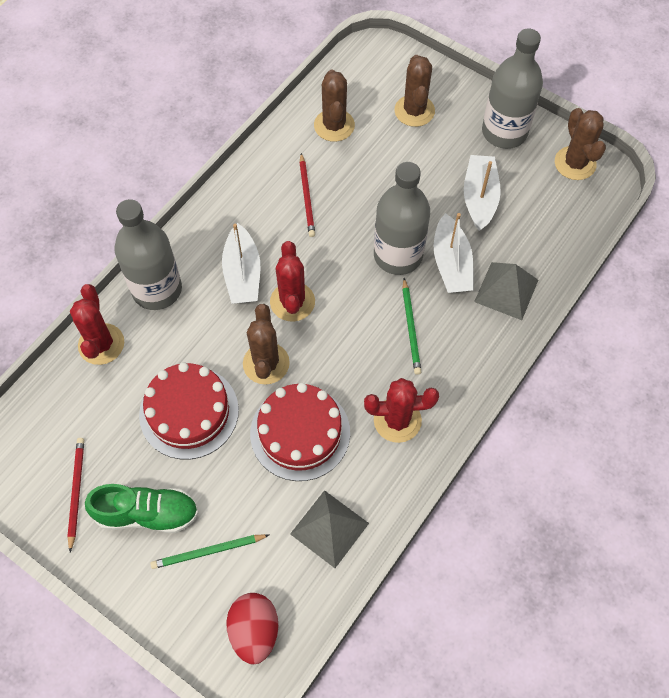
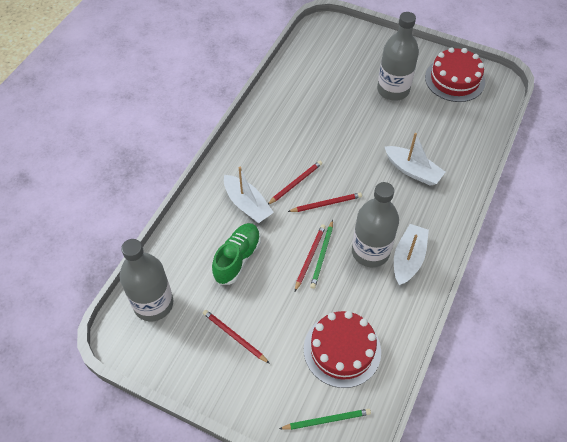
brown cactus: [243,304,290,384] [314,69,355,142] [394,55,435,127] [555,108,606,180] = 4 -> none = 0
grey pyramid: [290,490,369,568] [474,262,538,320] = 2 -> none = 0
red cactus: [70,284,124,365] [270,241,315,322] [364,378,439,443] = 3 -> none = 0
red egg: [226,593,279,664] = 1 -> none = 0
red pencil: [67,438,84,552] [299,153,315,237] = 2 -> [203,310,270,364] [268,161,322,205] [288,193,362,212] [295,225,326,291] = 4

